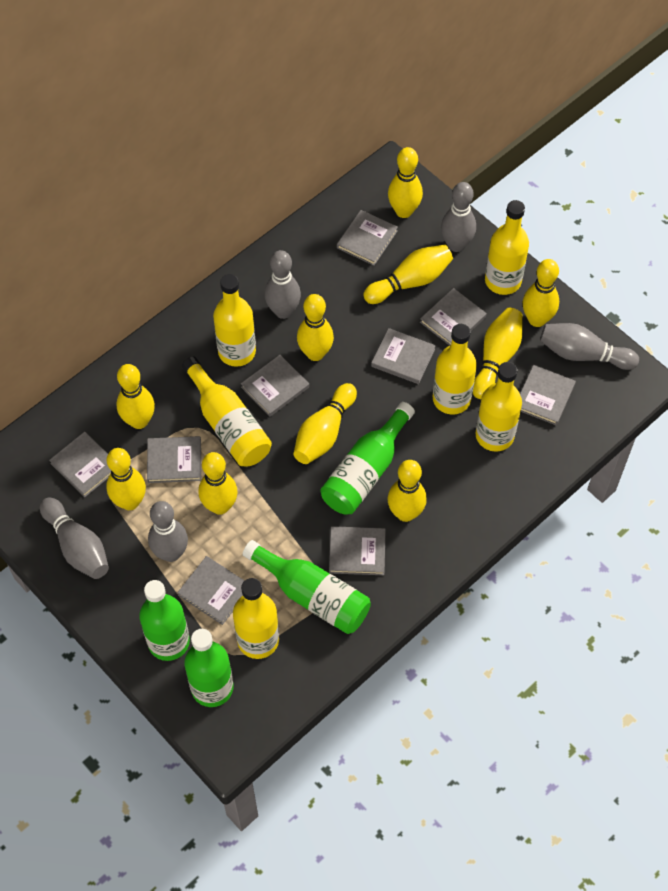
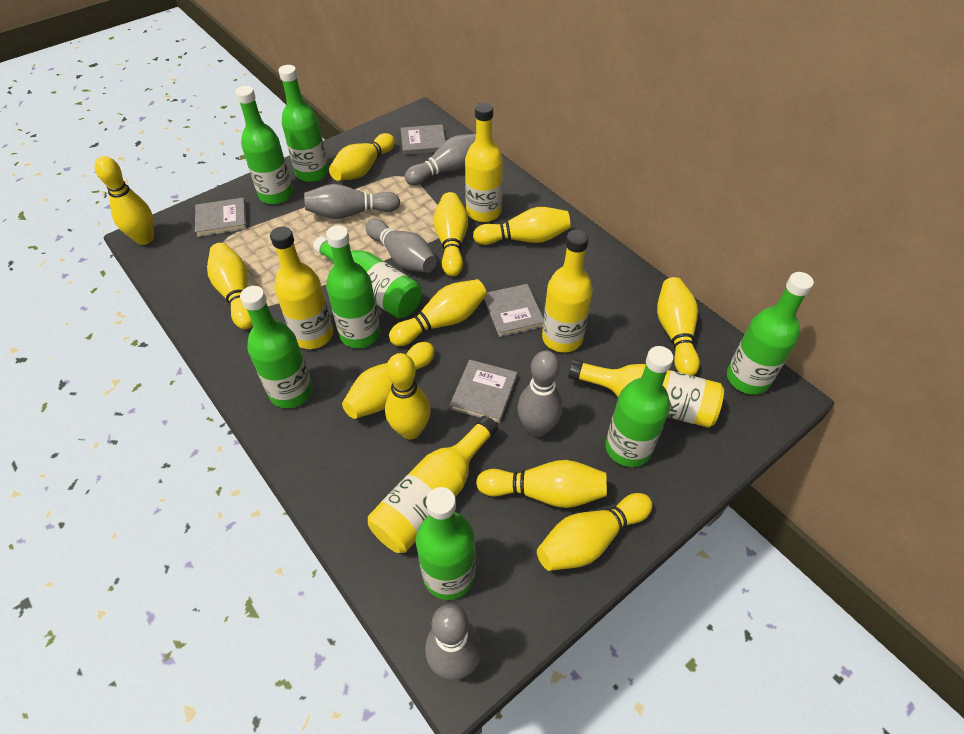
green bottle: [139,580,190,661] [184,629,233,707] [243,540,371,634] [321,402,415,515] = 4 -> [235,86,293,204] [240,286,313,408] [278,65,329,182] [313,236,422,318] [326,225,380,348] [416,487,476,600] [605,346,674,467] [727,272,814,395] = 8
grey book: [49,432,111,497] [147,436,201,483] [177,556,245,625] [241,355,309,417] [329,526,386,575] [337,210,398,266] [371,328,436,384] [420,288,486,346] [520,365,576,425] = 9 -> [195,197,247,237] [400,124,445,155] [450,360,517,423] [484,284,543,337] = 4
yellow bottle: [182,356,272,467] [213,274,256,367] [233,578,279,659] [433,324,477,414] [475,362,522,452] [485,200,529,295] = 6 -> [270,226,333,349] [368,416,498,553] [465,103,503,222] [542,230,593,352] [568,359,724,428] = 5
yellow bowling pin: [106,448,146,510] [117,364,155,429] [198,452,238,515] [293,383,357,464] [297,294,334,361] [363,245,453,304] [388,147,423,218] [388,460,427,522] [473,308,523,399] [523,259,559,327] = 10 -> [95,156,154,245] [207,243,253,329] [329,133,395,181] [342,342,435,419] [385,353,430,440] [389,279,487,346] [433,192,468,277] [473,207,571,245] [476,460,607,508] [537,493,653,571] [657,277,700,376] = 11

